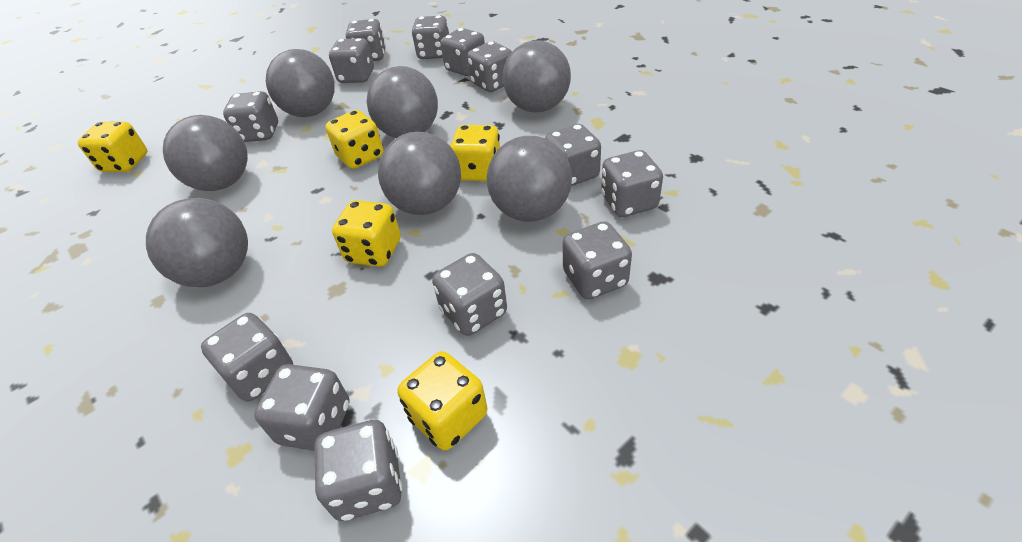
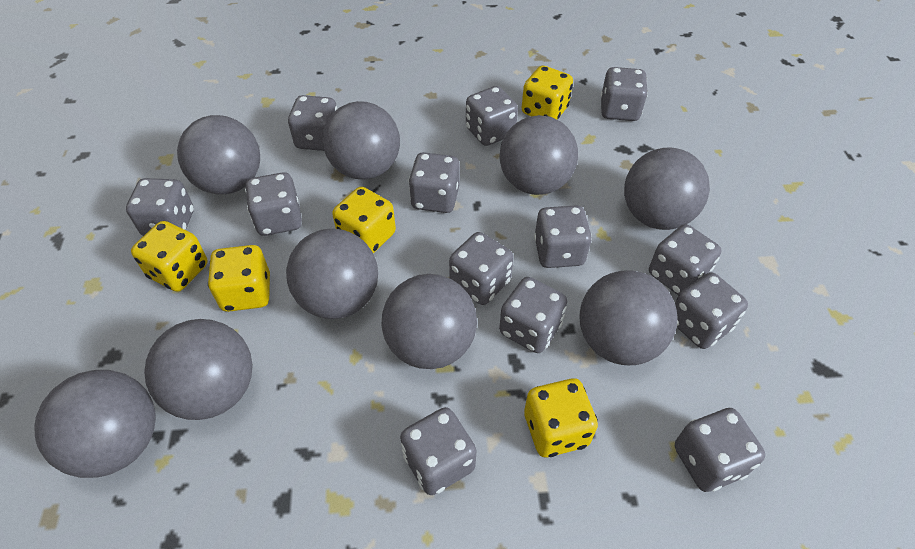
grey ball: [146,198,248,287] [163,115,248,191] [266,49,335,117] [367,66,438,138] [378,132,461,215] [487,136,572,222] [502,40,571,113] = 7 -> [35,370,156,478] [144,319,253,420] [177,115,260,195] [286,229,378,319] [323,101,400,179] [382,274,477,369] [499,115,578,195] [579,270,678,365] [624,147,710,230] = 9

